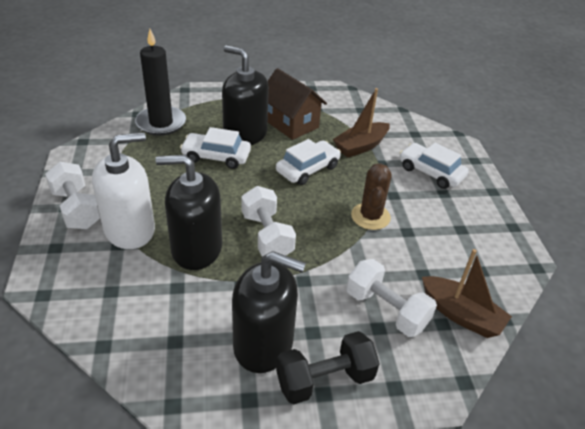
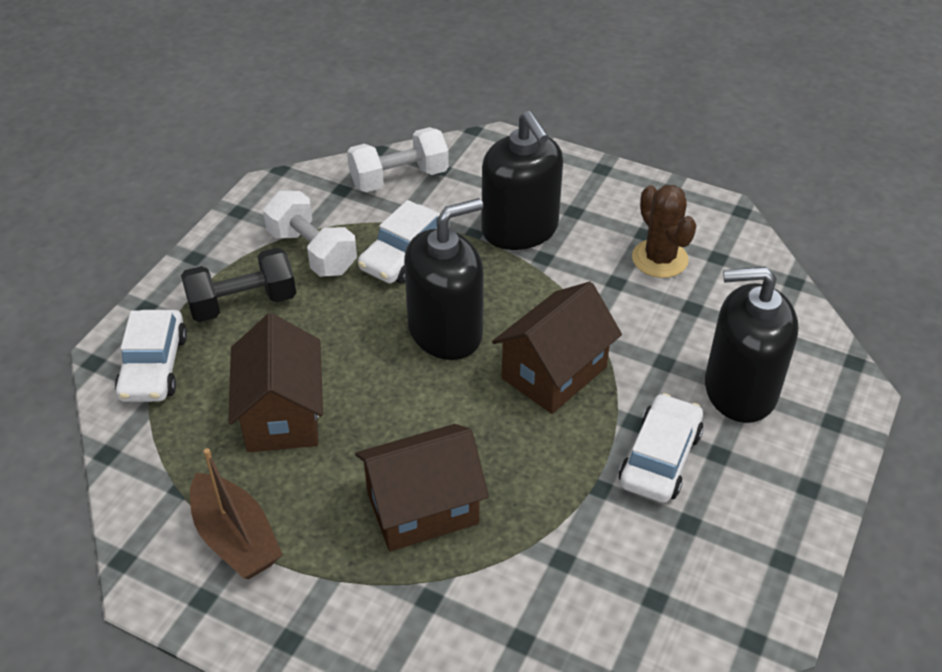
black candle: [135,29,186,136] = 1 -> none = 0
brown boat: [333,88,390,158] [422,249,512,338] = 2 -> [190,448,283,579] = 1
brown house: [268,68,327,140] = 1 -> [228,313,323,452] [355,424,489,551] [492,282,622,414] = 3
white dumbbell: [45,162,100,229] [241,186,296,256] [346,259,437,337] = 3 -> [263,191,357,277] [347,127,449,192] = 2
white soap dispenser: [92,132,155,249] = 1 -> none = 0

